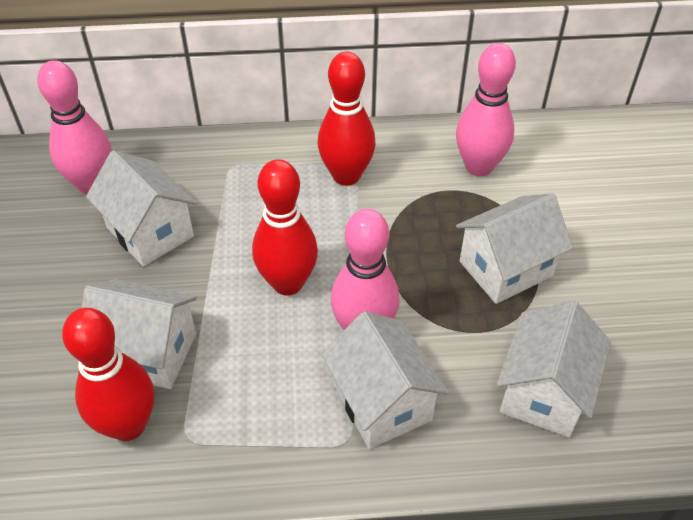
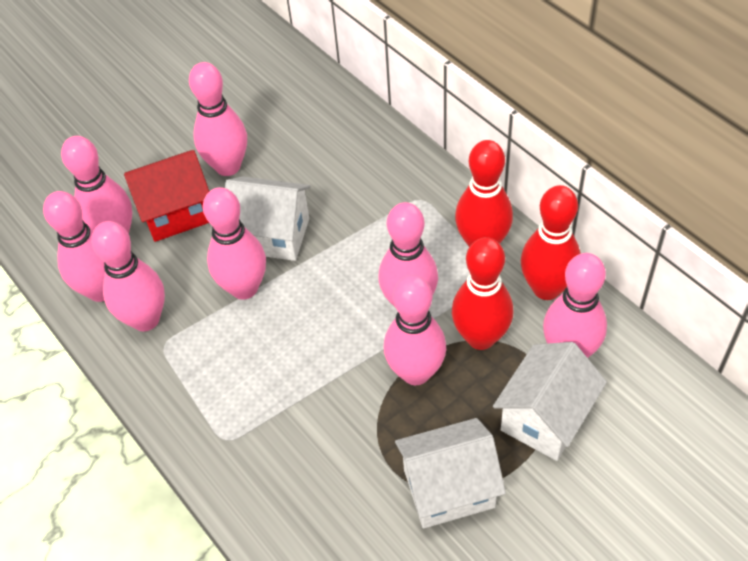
pink bowling pin: [37,60,112,194] [331,209,399,330] [456,43,516,177] = 3 -> [43,191,105,302] [61,136,132,234] [91,221,165,331] [189,62,247,176] [203,187,266,300] [379,202,438,307] [384,275,446,385] [543,253,607,358] = 8
red house: none = 0 -> [124,150,209,242] = 1
white house: [81,279,197,389] [86,150,197,267] [321,311,449,449] [456,193,573,304] [497,301,611,437] = 5 -> [225,176,311,261] [395,418,506,528] [493,342,607,461] = 3

